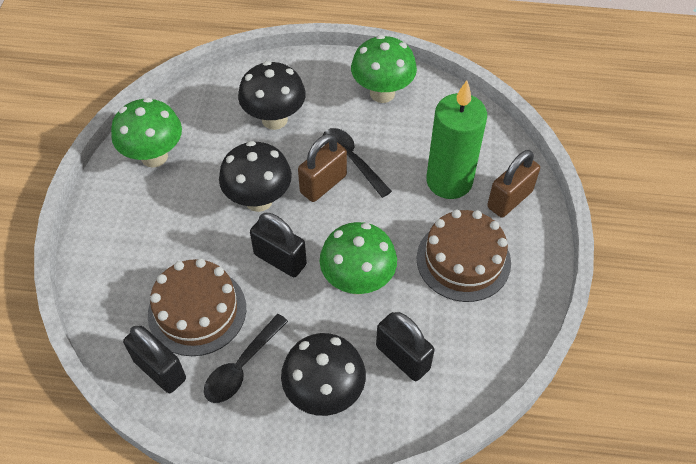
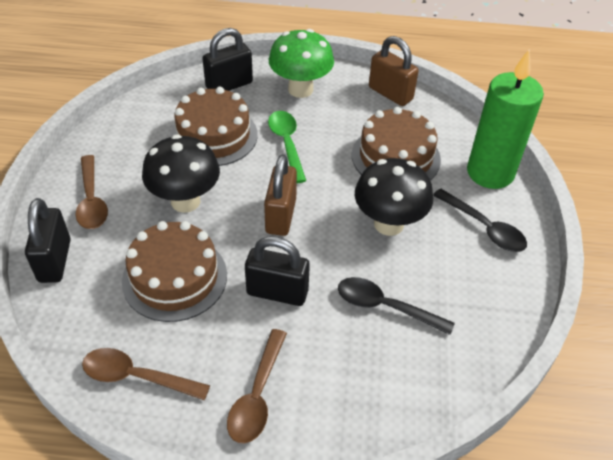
black mushroom: [219,141,292,212] [238,61,306,130] [281,333,366,416] = 3 -> [142,134,220,213] [355,158,433,236] = 2
brown cake: [148,258,246,356] [417,210,511,302] = 2 -> [122,221,227,322] [170,87,258,166] [352,107,441,181] = 3
brown spoon: none = 0 -> [75,155,108,229] [82,348,210,400] [227,329,287,444] = 3
green mushroom: [111,98,182,168] [319,222,397,295] [351,35,417,103] = 3 -> [269,29,334,98] = 1
green spoon: none = 0 -> [268,111,306,183] = 1

